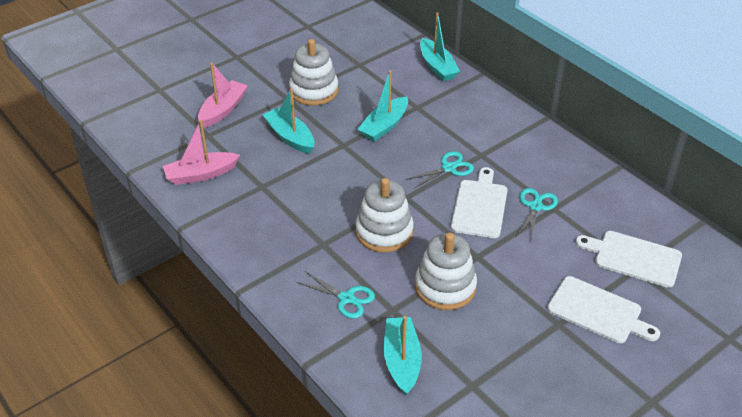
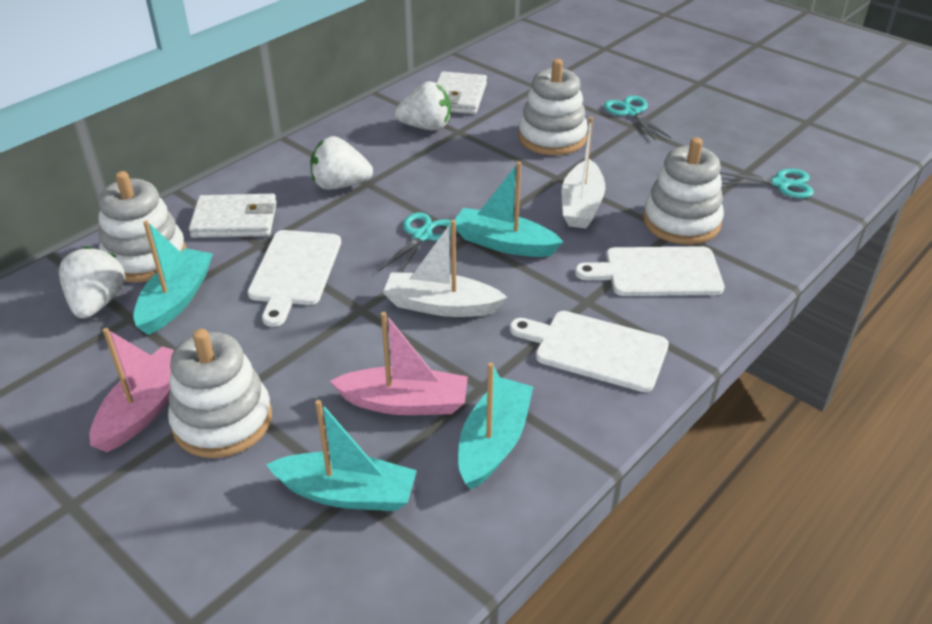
white boat: none = 0 -> [383,220,507,317] [562,117,605,228] = 2
white stacking toy: [289,39,339,106] [355,178,414,253] [415,233,477,310] = 3 -> [98,171,186,282] [168,329,272,458] [518,59,588,155] [643,138,724,245] = 4
white strawberry: none = 0 -> [59,246,126,319] [310,136,373,190] [394,81,451,131] = 3
white wallet: none = 0 -> [189,194,277,238] [436,71,487,114] = 2

